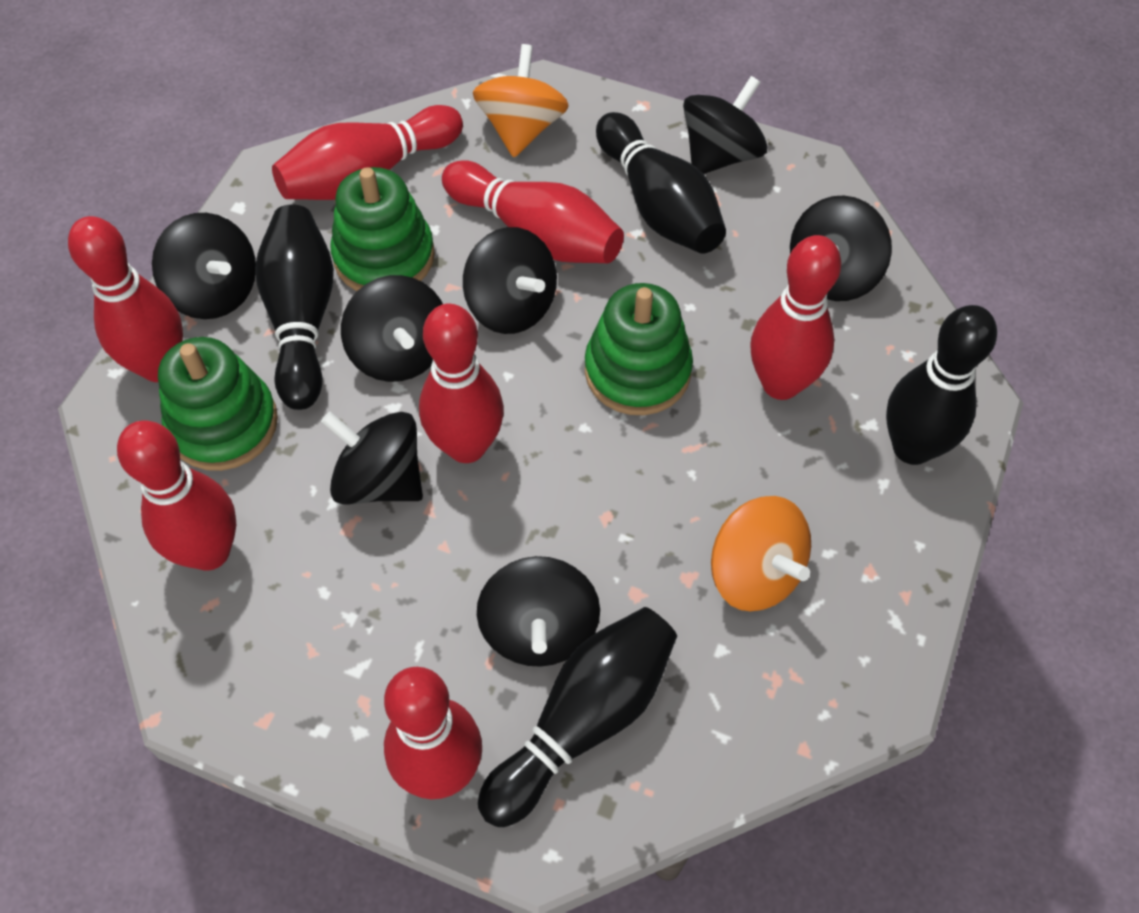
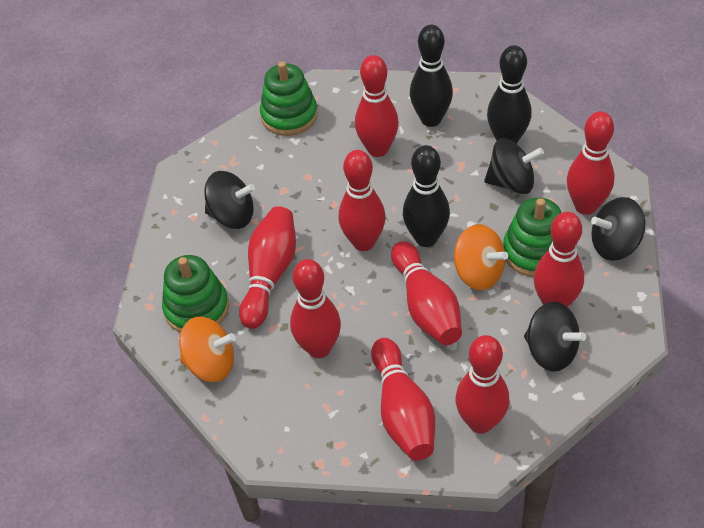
black bowling pin: [255,204,334,410] [478,607,677,827] [596,112,726,254] [886,305,997,465] = 4 -> [403,145,450,247] [410,25,453,127] [487,45,531,144] = 3
black spinning top: [152,213,256,319] [321,412,423,505] [341,275,443,382] [463,227,557,334] [477,556,600,667] [683,76,768,174] [790,195,892,301] = 7 -> [204,171,255,229] [484,138,544,194] [524,302,586,372] [591,197,646,261] = 4
red bowling pin: [68,216,183,382] [117,420,237,571] [272,105,463,200] [384,667,482,799] [419,303,504,463] [442,160,624,263] [750,235,841,400] = 7 -> [239,206,296,329] [290,259,341,358] [339,150,385,251] [355,55,399,157] [371,338,435,461] [391,241,462,345] [455,335,509,433] [534,212,584,307] [567,111,614,215] = 9

